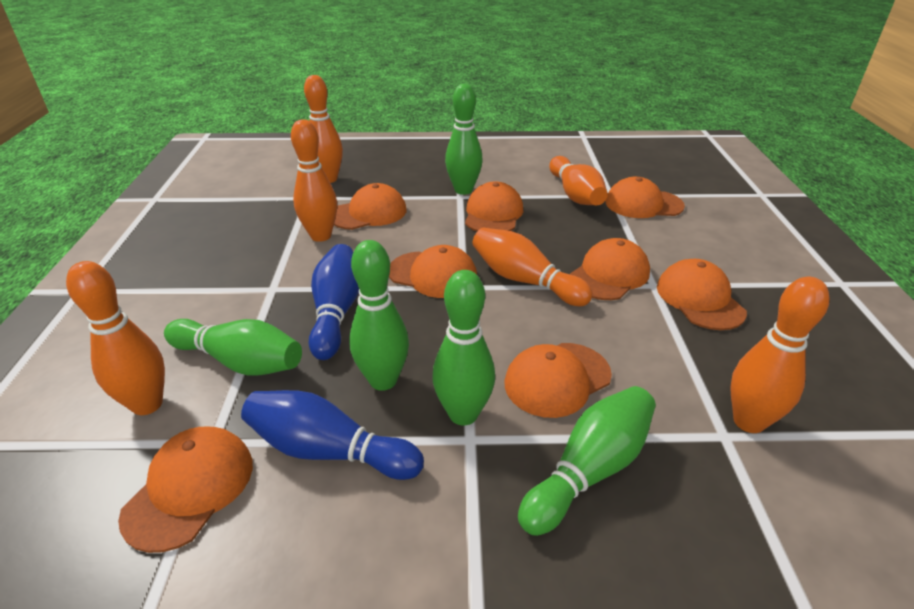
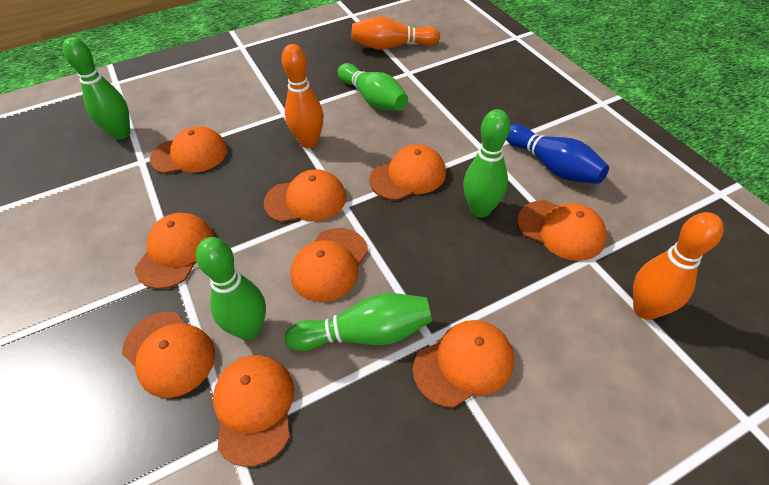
blue bowling pin: [241,390,424,480] [309,244,359,360] = 2 -> [506,124,609,184] = 1
orange bowling pin: [66,261,165,415] [291,119,337,242] [304,75,343,183] [472,228,593,306] [549,156,608,205] [730,276,830,433] = 6 -> [281,44,324,148] [352,17,440,50] [633,212,724,320] = 3
orange cap: [118,427,253,553] [334,183,406,230] [389,245,477,298] [465,181,523,231] [505,343,612,418] [570,238,650,300] [605,177,685,218] [657,259,747,330] = 8 -> [122,312,215,398] [135,213,214,289] [150,126,227,174] [213,355,294,467] [264,169,346,222] [290,228,368,302] [369,144,446,200] [413,320,514,408] [517,200,607,261] = 9

